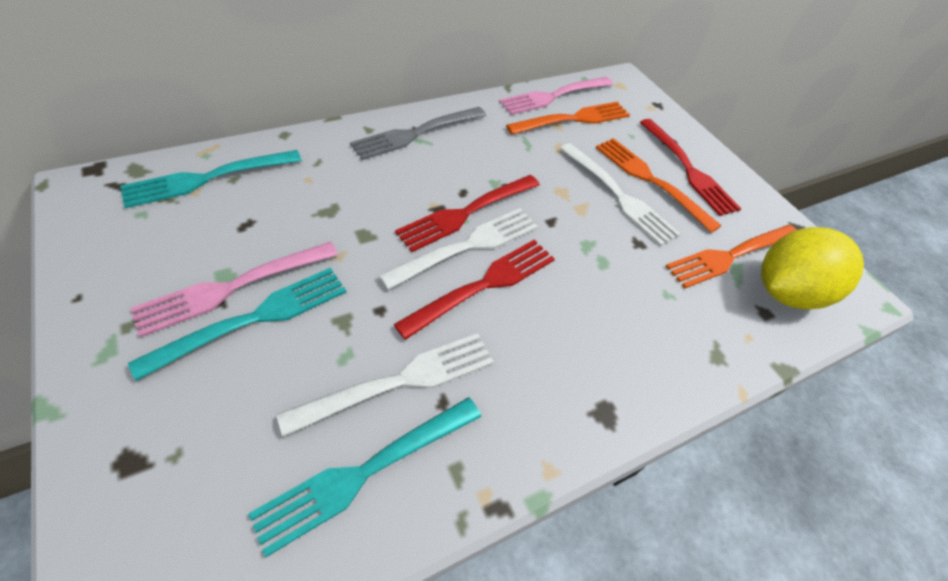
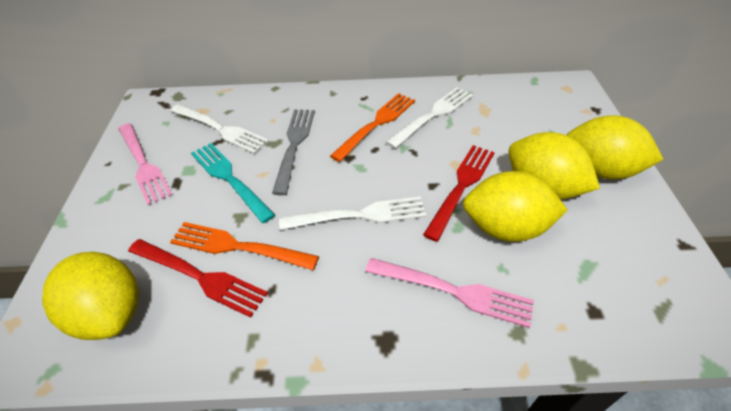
orange fork: [506,102,630,135] [596,138,722,233] [666,225,797,288] = 3 -> [170,222,319,270] [330,93,415,162] = 2
red fork: [394,240,555,340] [395,175,540,252] [640,119,742,216] = 3 -> [128,239,268,318] [423,145,495,242] = 2
turquoise fork: [120,150,302,208] [128,268,347,381] [248,397,482,557] = 3 -> [191,143,275,223] = 1
yellow lemon: [761,227,864,309] = 1 -> [42,252,139,340] [463,171,568,242] [508,132,600,200] [567,115,664,180] = 4

